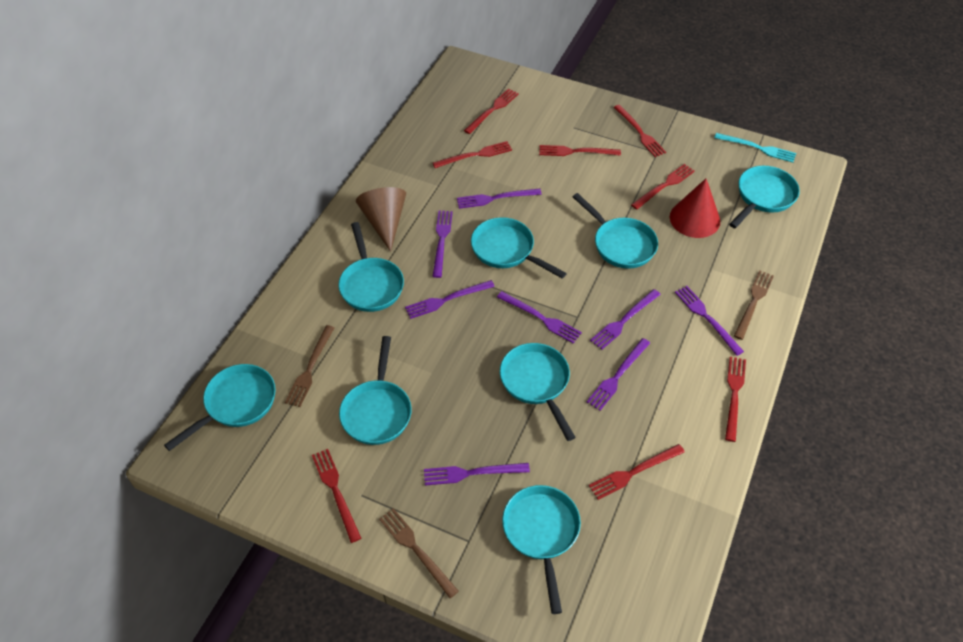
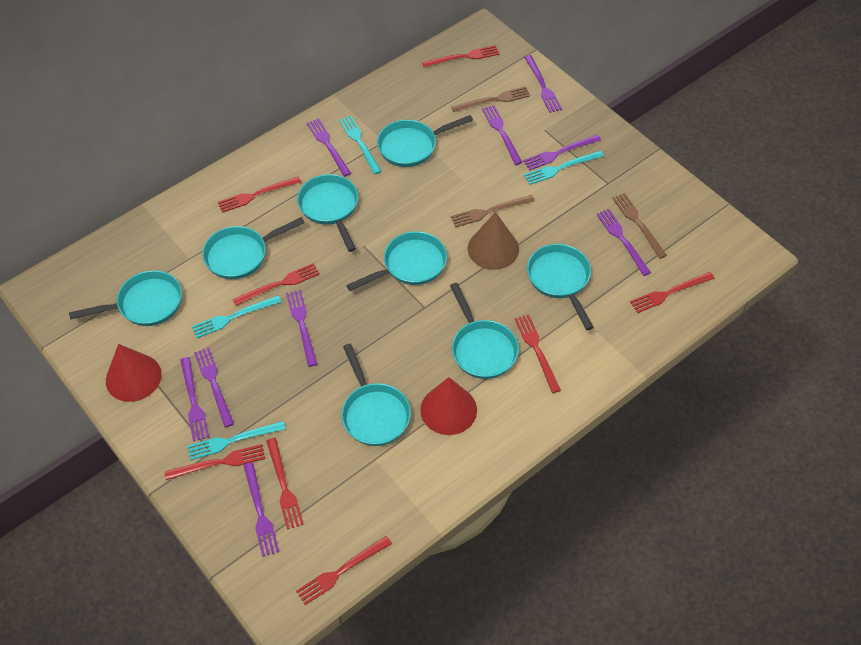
purple fork: [405,280,495,319] [424,463,530,485] [432,211,453,278] [457,188,542,209] [497,291,582,344] [587,338,650,411] [590,289,661,350] [675,286,744,356] = 8 -> [180,357,209,441] [194,348,234,427] [243,462,279,557] [286,290,317,367] [307,118,351,177] [482,105,523,165] [523,134,601,170] [524,55,562,113] [596,209,651,276] = 9
red cone: [670,179,720,238] = 1 -> [106,344,162,402] [420,377,477,435] = 2
turquoise fork: [714,133,796,163] = 1 -> [187,421,286,461] [191,295,282,338] [339,116,382,174] [524,151,604,185] = 4

